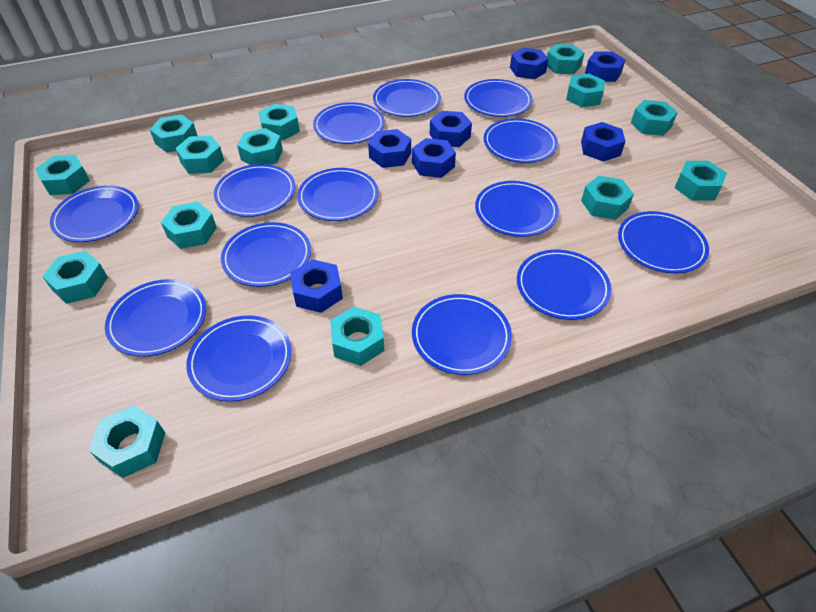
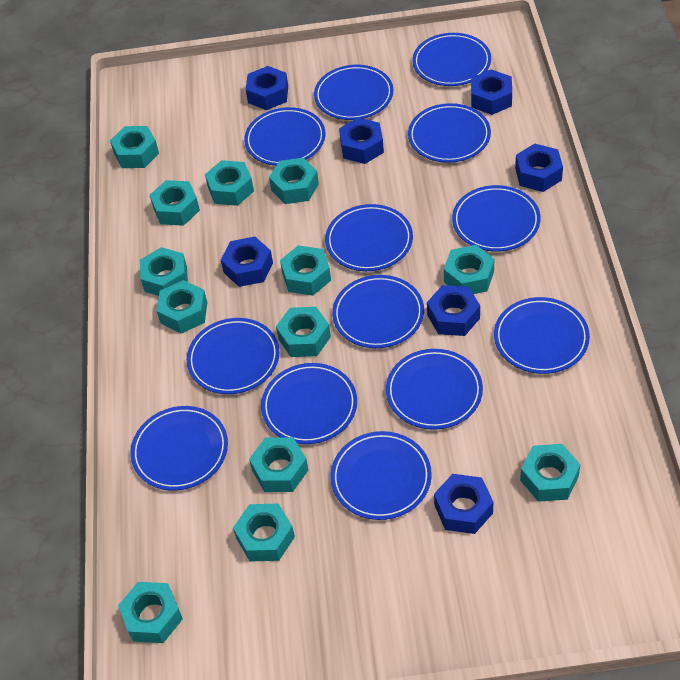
blue plate: [50,185,138,242] [105,279,206,357] [186,315,292,402] [214,164,296,217] [221,222,311,287] [297,168,379,221] [313,102,385,144] [373,79,441,117] [412,294,512,375] [464,79,533,117] [475,181,559,237] [484,118,558,163] [517,250,611,320] [618,211,709,273] = 14 -> [130,406,228,491] [187,318,280,394] [244,107,326,166] [261,363,357,444] [314,65,393,120] [325,204,413,271] [331,431,432,520] [332,275,424,348] [386,349,483,430] [408,103,491,163] [412,33,491,86] [452,185,541,252] [494,297,590,374] = 13
turquoise nut: [35,155,90,195] [42,251,108,304] [88,406,165,478] [150,114,197,153] [161,202,217,249] [175,135,224,174] [237,128,283,165] [259,104,300,140] [330,306,384,366] [547,44,584,74] [566,73,605,107] [581,176,634,220] [631,100,678,136] [674,161,727,201] = 14 -> [110,126,159,168] [118,582,183,643] [140,247,188,296] [150,180,200,226] [157,280,207,333] [205,160,254,206] [233,503,295,562] [249,437,308,492] [269,158,319,204] [276,307,331,357] [280,245,331,296] [444,245,494,294] [520,444,581,502] = 13

